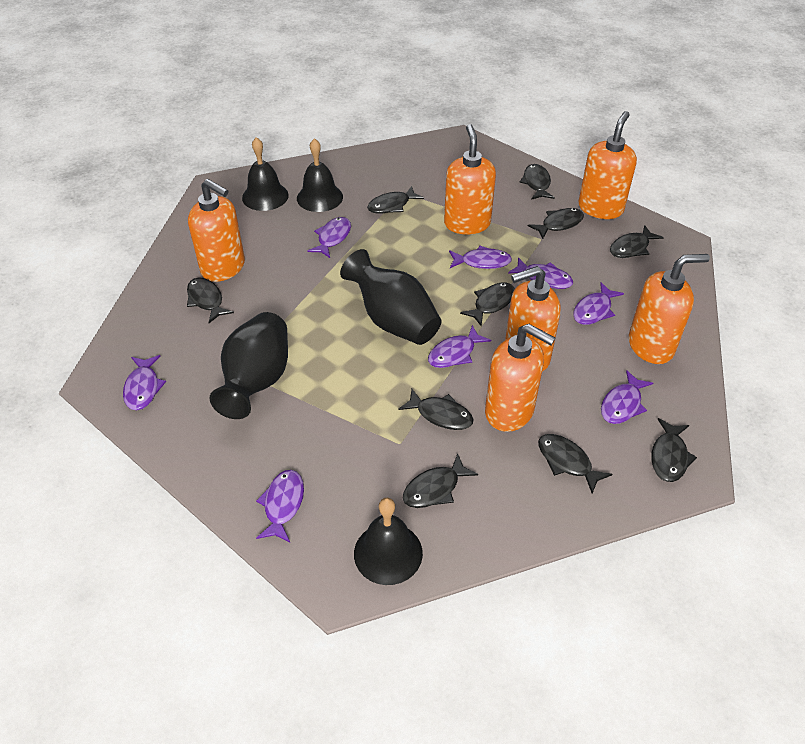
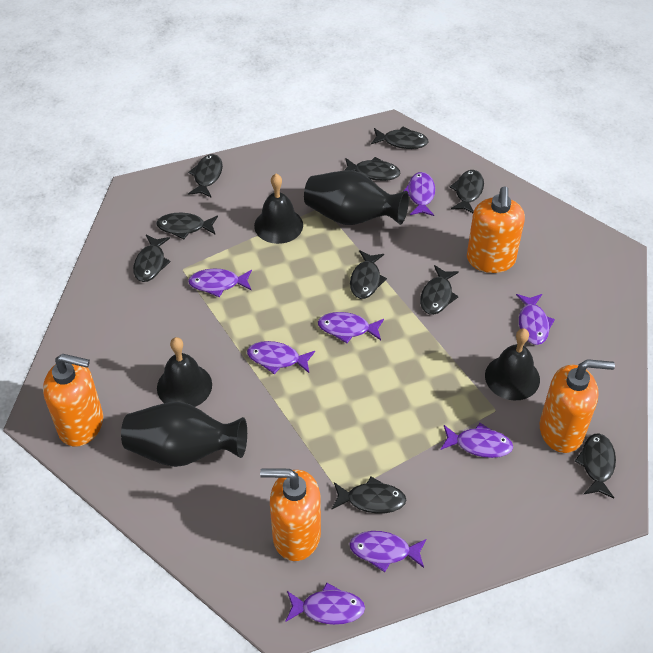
orange soap dispenser: [188,179,245,282] [444,124,496,235] [485,324,555,432] [505,266,561,372] [578,111,637,219] [629,254,710,364] = 6 -> [43,354,103,447] [260,469,321,561] [467,187,525,273] [540,359,615,453] = 4

